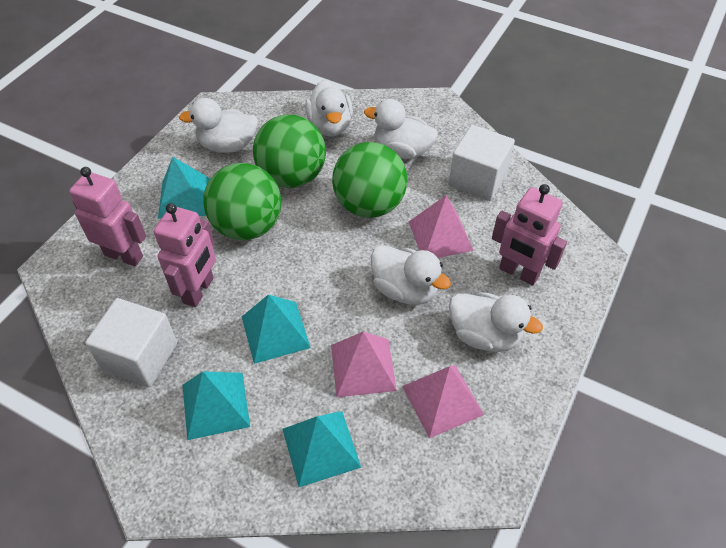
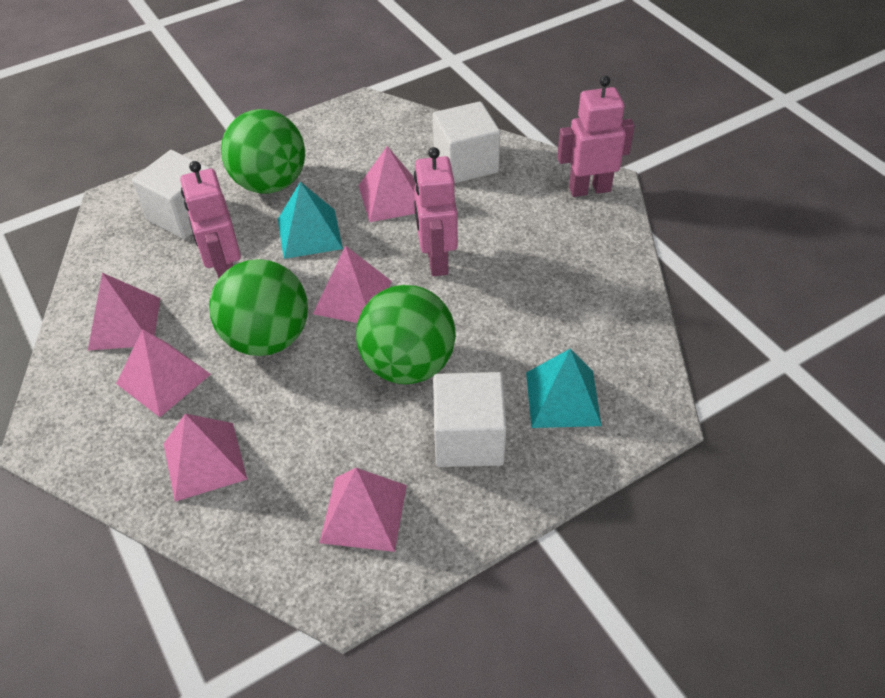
pink pyramid: [331,332,397,397] [402,365,484,438] [409,195,474,258] = 3 -> [88,273,160,350] [116,329,211,417] [164,414,247,502] [313,246,392,323] [320,468,407,552] [358,146,415,222] = 6
turquoise pyramid: [158,157,210,219] [183,371,250,440] [242,294,311,364] [282,411,361,487] = 4 -> [278,182,343,259] [526,349,602,428] = 2
white cube: [85,298,177,387] [449,125,515,201] = 2 -> [132,150,210,239] [433,101,500,184] [433,372,507,467] = 3
white duck: [179,98,258,153] [305,80,353,136] [364,99,438,159] [371,245,451,305] [449,292,543,352] = 5 -> none = 0

